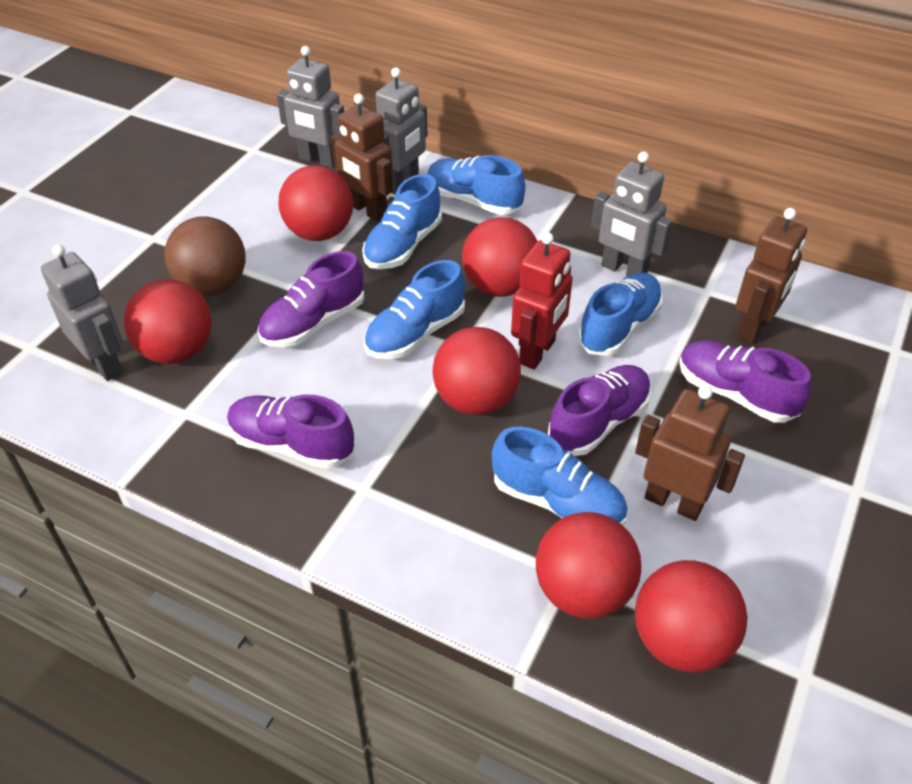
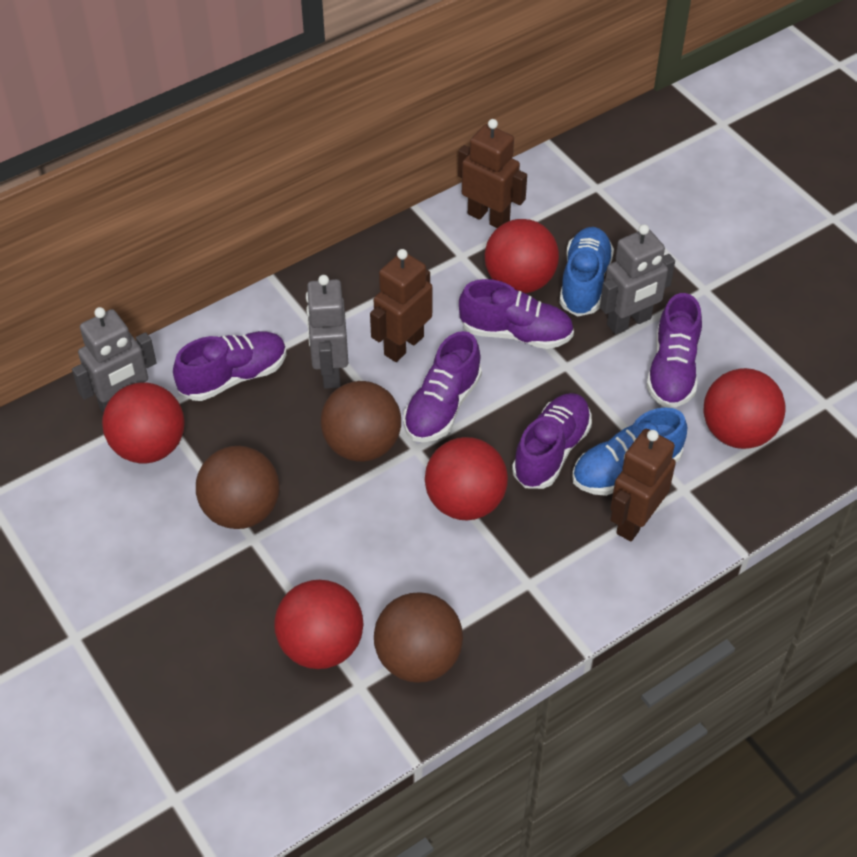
blue shoe: [362,174,442,269] [364,260,465,359] [427,155,525,215] [492,427,628,526] [578,273,663,356] = 5 -> [560,227,614,317] [572,408,687,496] = 2
brown ball: [164,216,246,296] = 1 -> [196,446,280,529] [321,381,401,462] [374,592,463,683] = 3
grey robot: [41,245,123,381] [277,46,344,168] [375,67,428,195] [591,152,673,277] = 4 -> [72,307,157,413] [306,275,348,389] [600,224,675,334] = 3
purple shoe: [227,395,354,469] [258,251,365,347] [548,365,651,456] [679,340,812,423] = 4 -> [173,331,287,401] [403,331,482,442] [459,279,574,349] [512,393,592,489] [646,293,702,408] = 5
red ball: [124,279,212,364] [279,165,353,241] [432,327,521,415] [462,217,537,297] [536,512,641,619] [635,560,748,673] = 6 -> [102,382,184,463] [274,580,364,669] [425,437,508,520] [484,219,559,293] [703,368,785,449] = 5
red robot: [511,232,573,369] = 1 -> none = 0

